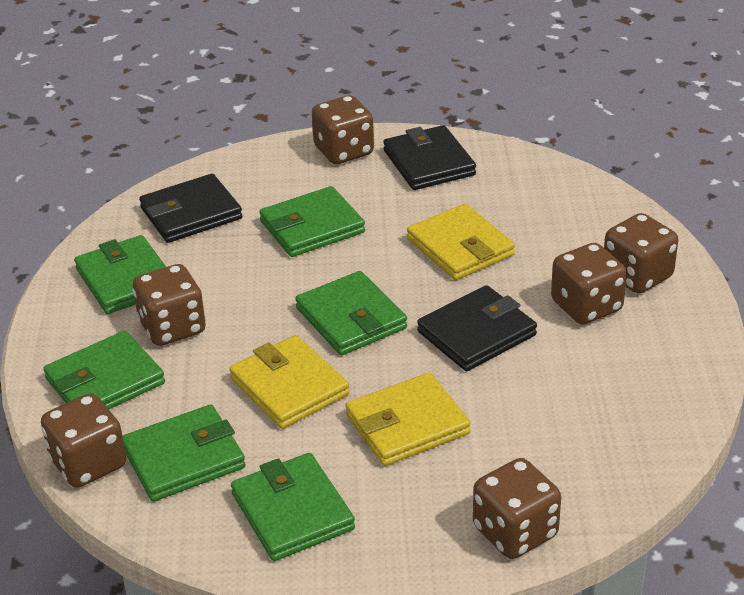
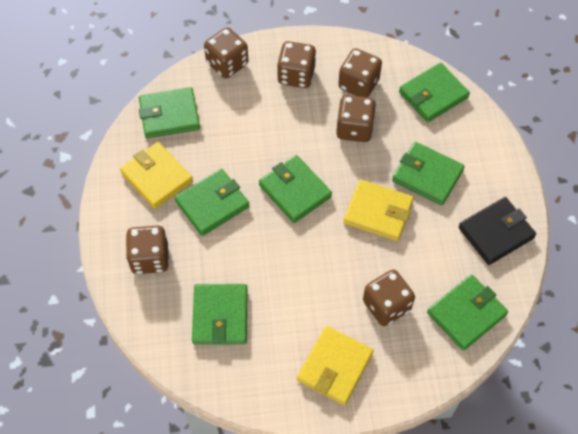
black wallet: [139,174,242,243] [383,125,476,190] [417,285,537,371] = 3 -> [459,197,536,265] = 1
green wallet: [43,331,165,409] [74,235,166,314] [122,404,246,502] [231,453,355,561] [259,186,365,257] [295,271,407,355] = 6 -> [139,87,200,138] [175,169,250,236] [192,284,248,345] [259,155,332,223] [392,142,465,205] [399,63,470,122] [427,275,508,351] = 7

